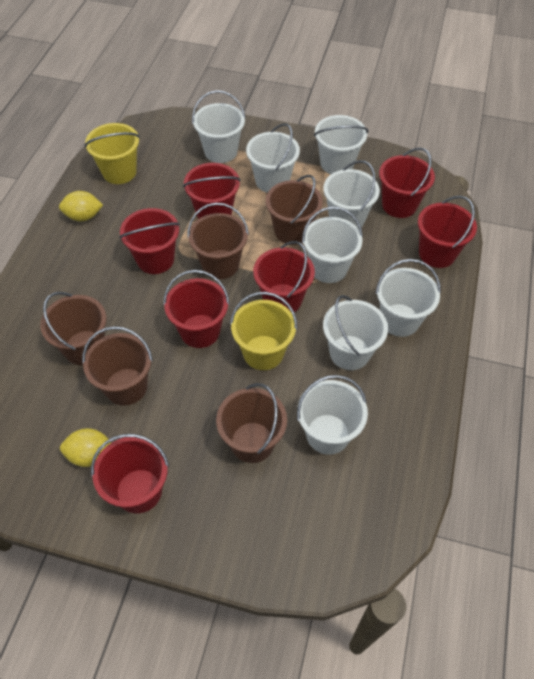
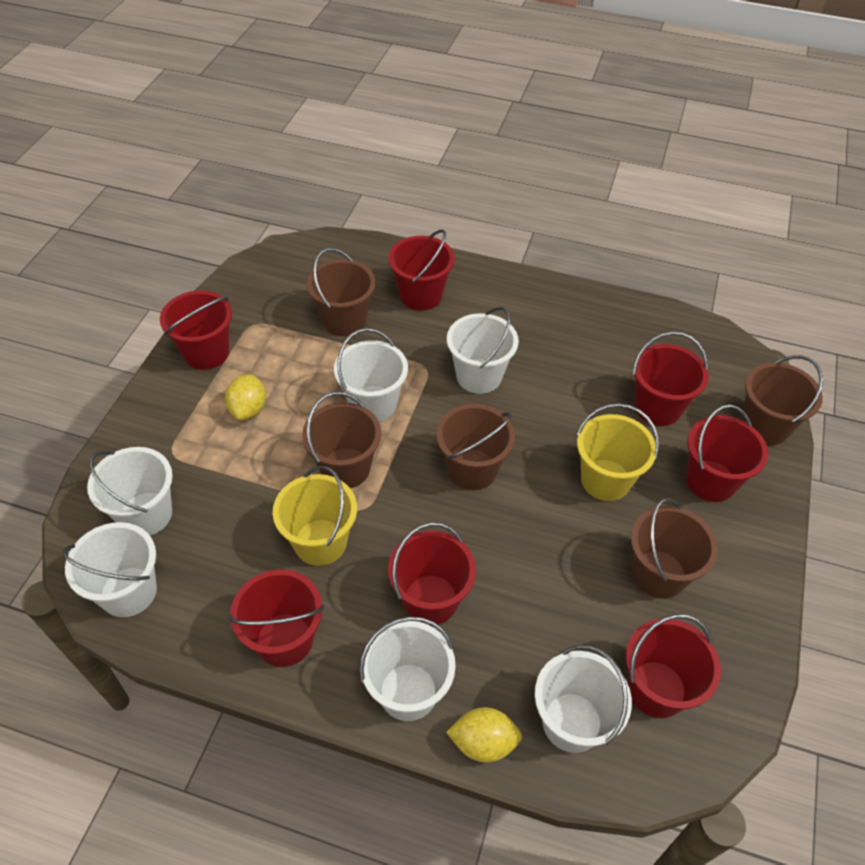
white bucket: [192,90,245,163] [246,123,300,193] [297,375,368,455] [302,207,363,283] [314,115,369,174] [323,160,380,229] [323,295,388,370] [376,259,441,337] = 8 -> [62,522,157,617] [87,447,173,535] [334,328,408,422] [360,616,456,721] [447,307,519,394] [535,645,632,753] = 6

